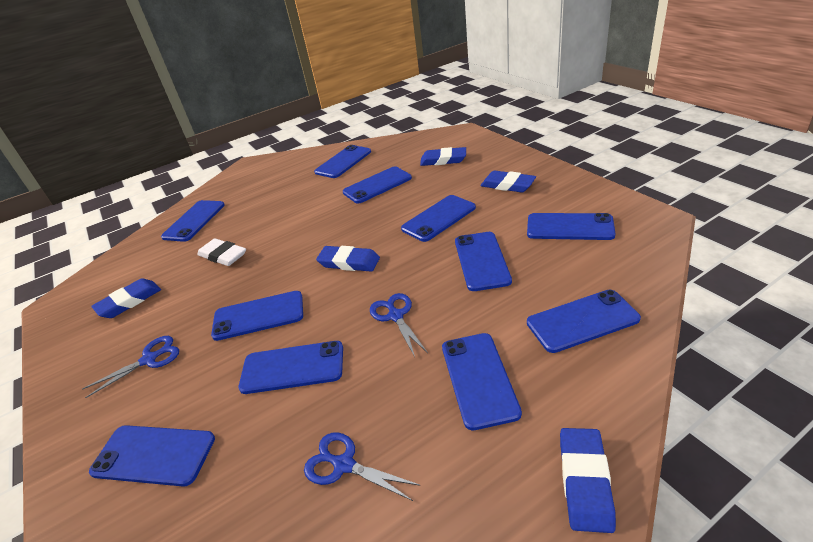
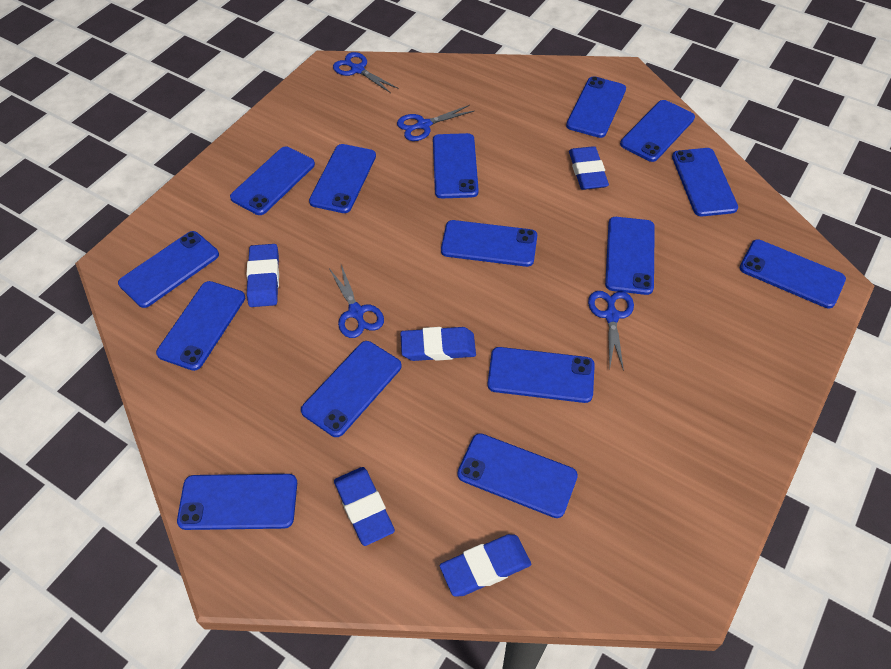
blue phone: [89,425,215,487] [161,200,225,242] [211,291,303,341] [239,341,343,394] [314,145,371,178] [343,166,412,204] [401,195,476,242] [442,333,522,430] [455,232,512,291] [527,213,616,240] [527,290,641,353] = 11 -> [118,231,219,308] [156,281,245,371] [177,474,297,530] [230,147,315,215] [301,341,402,437] [309,144,376,213] [433,133,479,198] [441,220,537,267] [457,433,578,518] [488,347,595,403] [566,76,626,138] [605,217,655,295] [620,100,695,162] [672,148,738,216] [740,239,846,308] = 15
blue scissors: [82,336,179,398] [304,432,421,501] [370,293,428,357] = 3 -> [329,265,384,338] [333,52,399,93] [397,105,474,141] [588,291,634,371] = 4
white eraser: [197,238,246,266] = 1 -> none = 0

